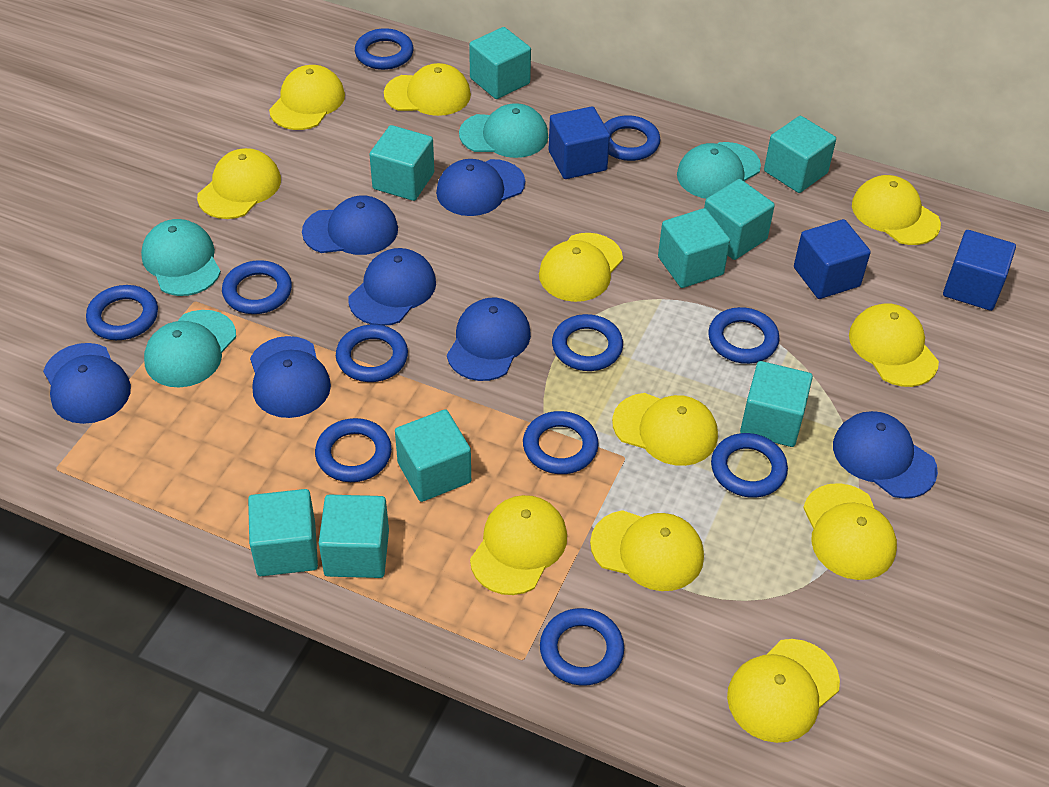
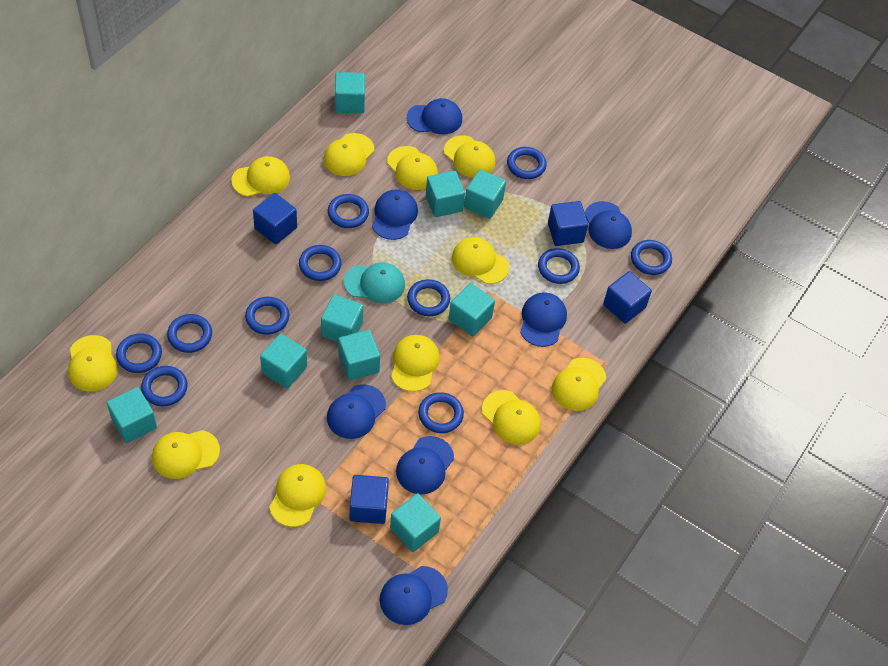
blue cube: [549,106,610,179] [794,219,871,299] [943,230,1016,311] = 3 -> [253,193,297,244] [350,475,389,524] [548,201,588,246] [603,271,652,324] = 4
turquoise cap: [141,219,221,296] [144,310,236,387] [459,103,548,158] [677,142,761,199] = 4 -> [344,263,405,303] = 1

